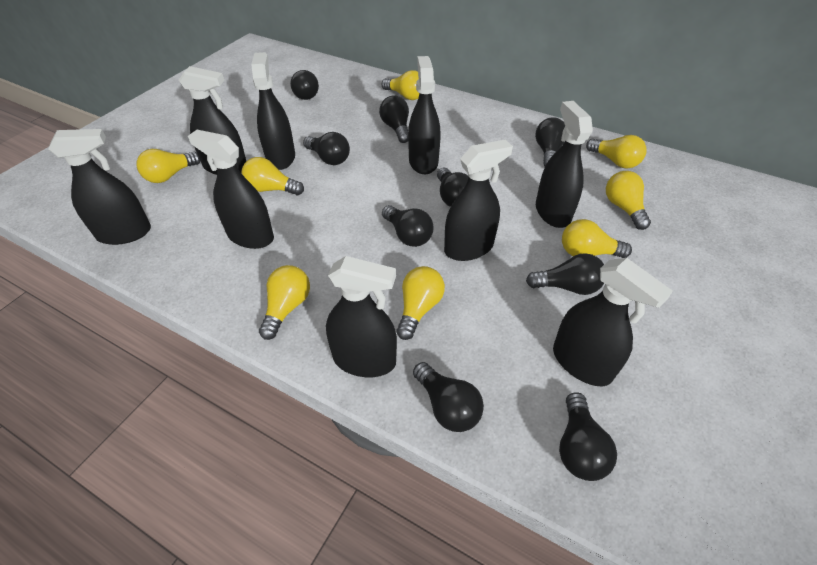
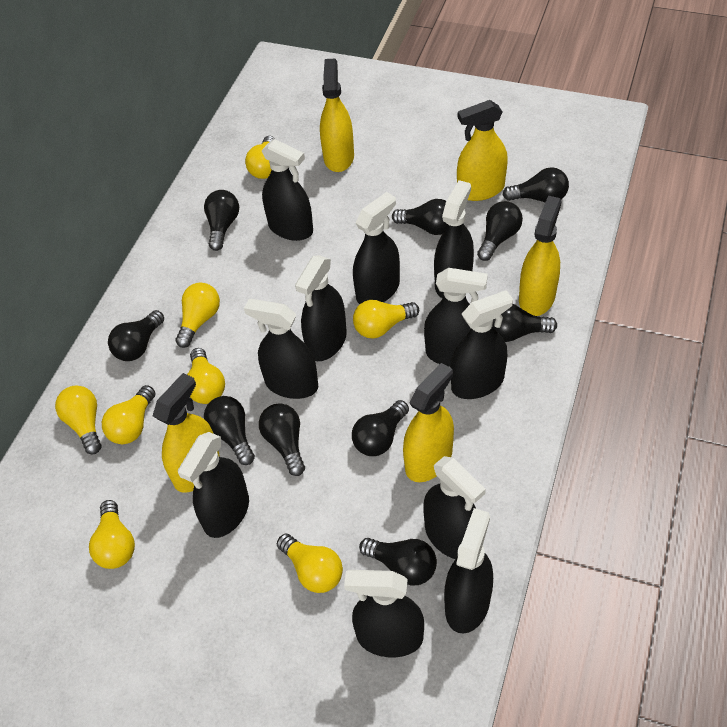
black light bulb: [290,70,319,100] [303,132,350,165] [379,95,409,143] [382,205,434,247] [413,362,484,432] [437,168,469,207] [526,253,604,295] [535,117,565,166] [559,392,617,481] = 9 -> [108,310,164,361] [204,190,239,251] [204,396,255,465] [259,403,305,476] [352,400,409,456] [359,538,437,585] [392,199,447,235] [477,201,523,261] [492,304,557,342] [502,167,569,202] = 10
black spray bottle: [48,129,151,245] [179,66,246,175] [188,130,274,249] [251,52,295,170] [326,256,397,377] [408,56,441,174] [444,139,513,261] [536,101,593,228] [553,258,673,386] = 9 -> [178,432,249,538] [244,299,318,399] [262,139,313,241] [295,256,347,361] [344,570,424,657] [353,192,400,304] [423,456,486,559] [424,268,488,367] [434,180,474,298] [444,508,493,633] [451,290,513,399] = 11
yellow spray bottle: none = 0 -> [153,373,220,493] [320,59,354,172] [403,363,454,482] [457,100,508,201] [519,196,562,316] = 5

